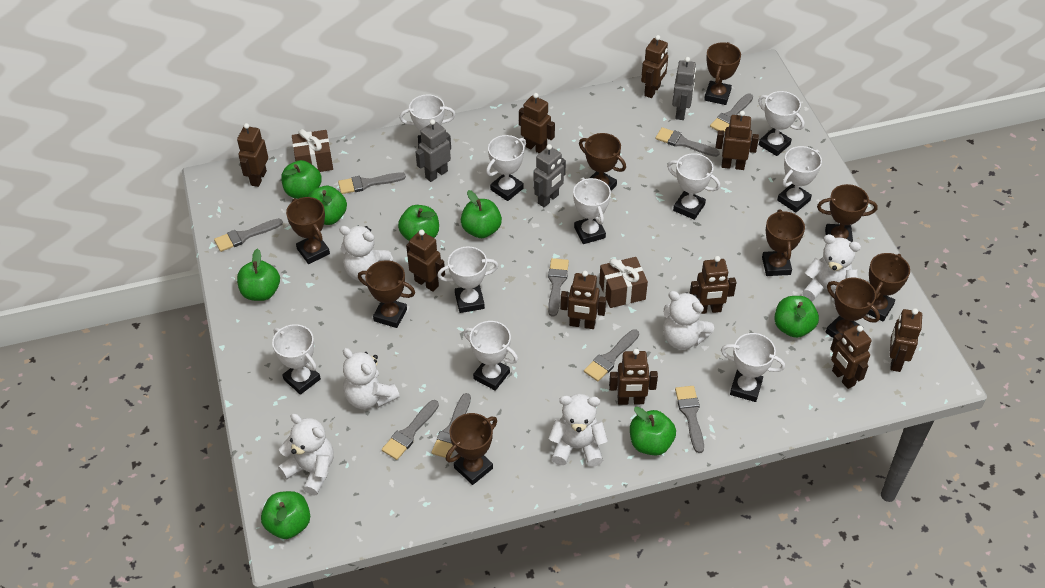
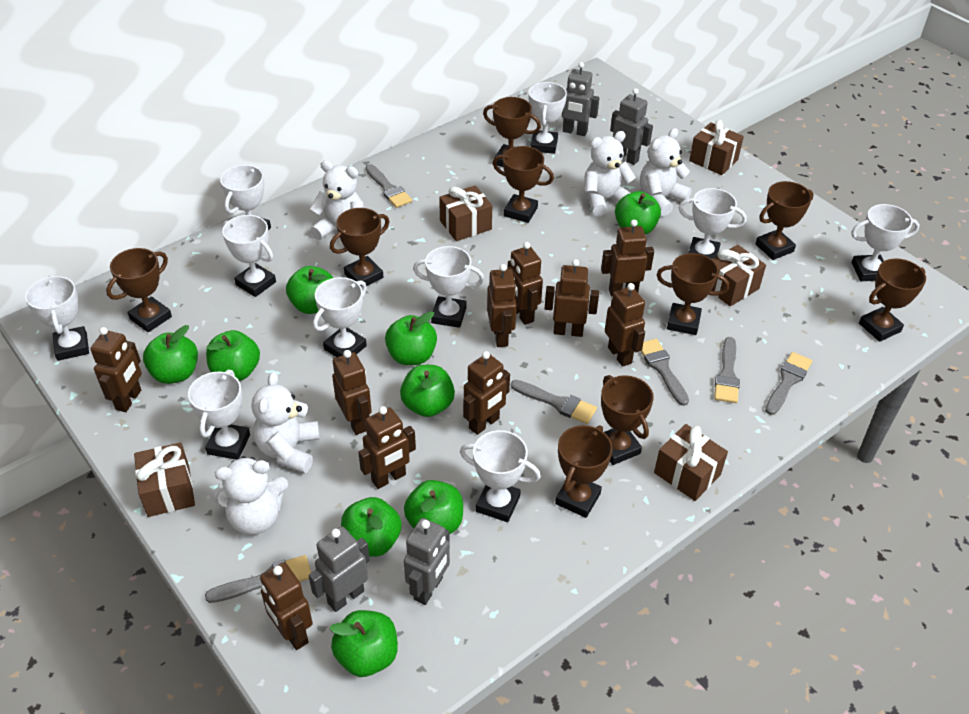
brown gift: [292,129,333,172] [599,257,648,308] = 2 -> [134,442,195,517] [439,185,492,241] [654,424,728,501] [689,120,744,175] [711,245,766,306] = 5
green apple: [237,249,280,301] [261,491,310,539] [281,160,322,199] [308,186,347,225] [398,205,439,241] [461,190,502,238] [630,407,676,456] [774,296,819,338] = 8 -> [143,325,198,384] [206,330,260,381] [286,266,333,314] [329,610,398,677] [341,497,402,557] [385,311,437,365] [400,365,455,417] [404,480,463,534] [615,191,661,235] = 9
grey brush: [214,218,283,252] [338,172,406,194] [382,400,439,460] [431,393,471,458] [548,258,569,317] [584,329,639,381] [655,127,720,157] [675,386,704,453] [710,94,753,133] = 9 -> [205,555,311,603] [366,164,412,208] [511,380,597,424] [641,339,689,406] [714,337,740,403] [765,352,812,415] = 6
grey robot: [416,119,451,182] [533,144,566,207] [672,57,696,120] = 3 -> [308,526,370,612] [404,518,450,605] [562,62,599,136] [610,88,653,165] = 4
white teddy bear: [278,413,334,496] [339,226,393,281] [343,348,400,409] [549,394,608,467] [663,291,714,350] [802,234,861,308] = 6 -> [211,456,288,535] [252,372,320,473] [310,160,364,246] [584,131,636,216] [640,128,692,216] = 5

